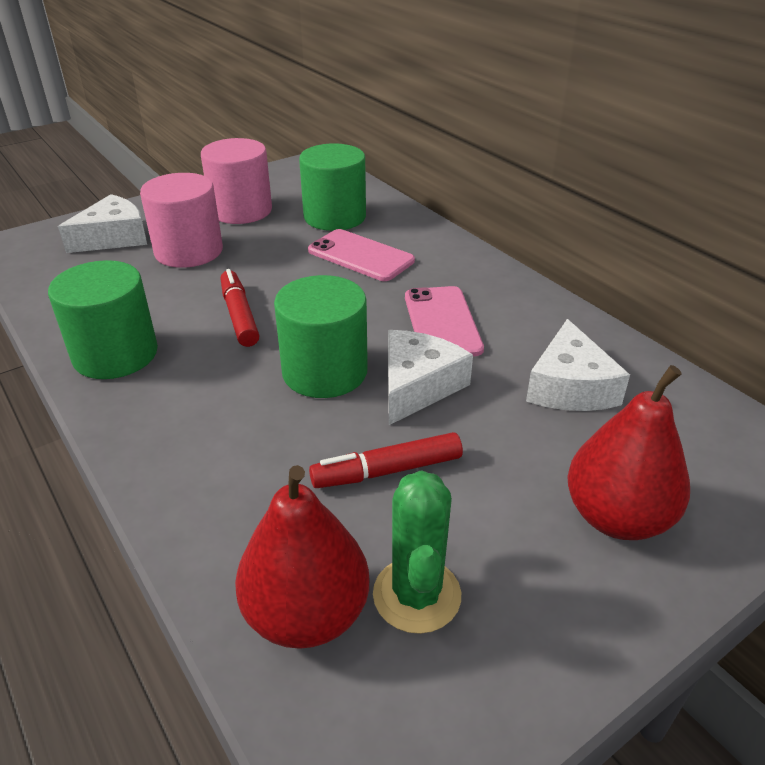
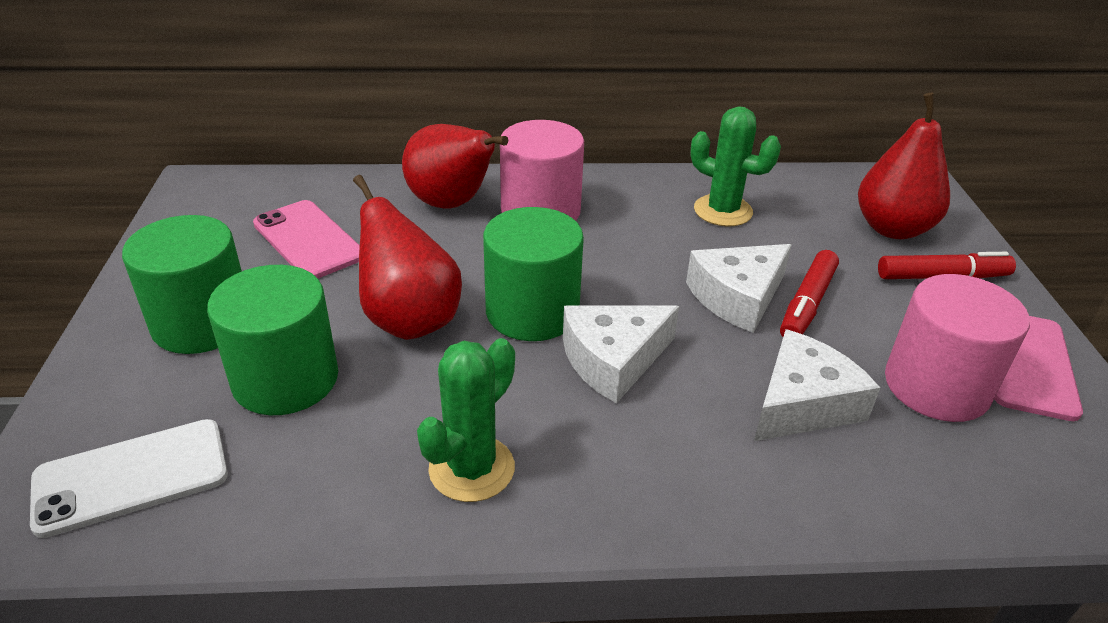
green cactus: [373,470,461,634] = 1 -> [417,338,515,502] [690,106,781,226] = 2
red pear: [235,465,369,649] [567,365,690,540] = 2 -> [353,175,462,340] [402,124,508,209] [858,92,950,239] = 3
white phone: none = 0 -> [30,419,228,538] = 1

